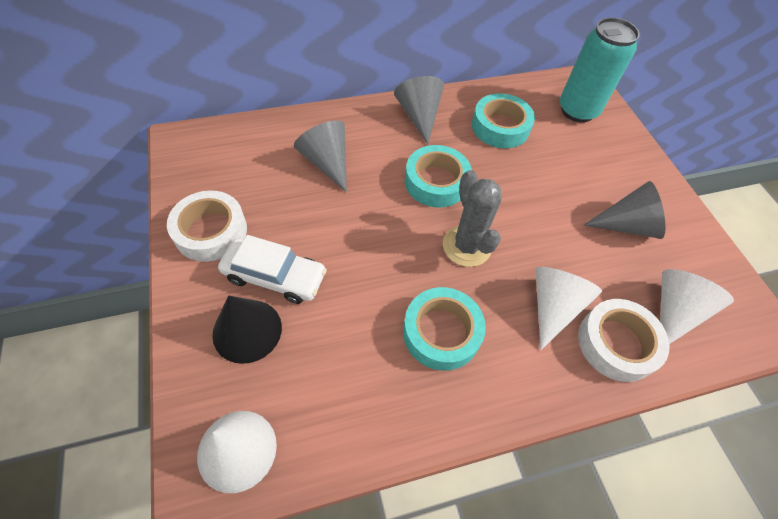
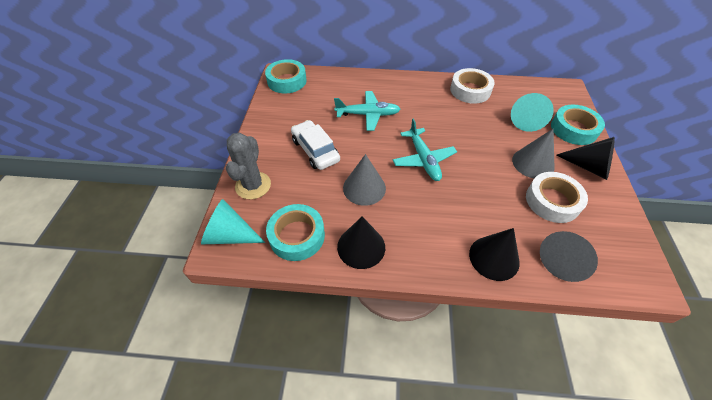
black cone: [212,295,282,364] = 1 -> [337,216,385,269] [469,228,520,281] [557,137,615,180] = 3
turquoise can: [560,18,640,123] = 1 -> none = 0
turquoise cone: none = 0 -> [201,199,265,244] [511,93,554,132] = 2
turquoise plane: none = 0 -> [334,91,401,131] [393,118,457,181] = 2
white cone: [197,411,277,493] [536,267,602,350] [660,269,734,344] = 3 -> none = 0

